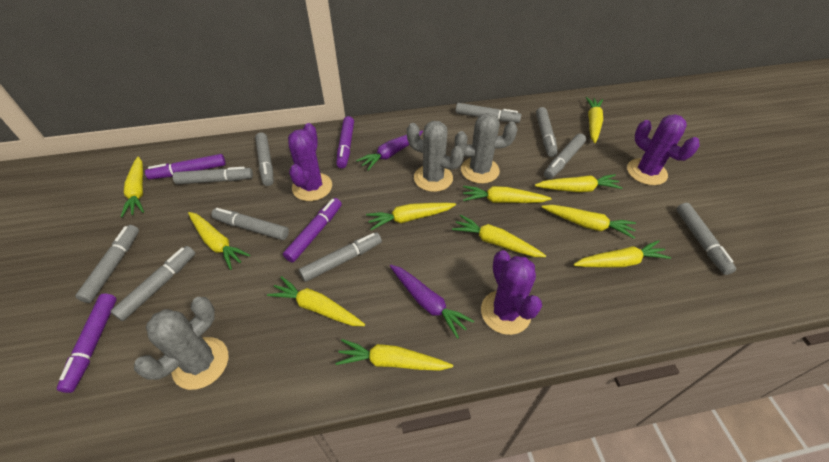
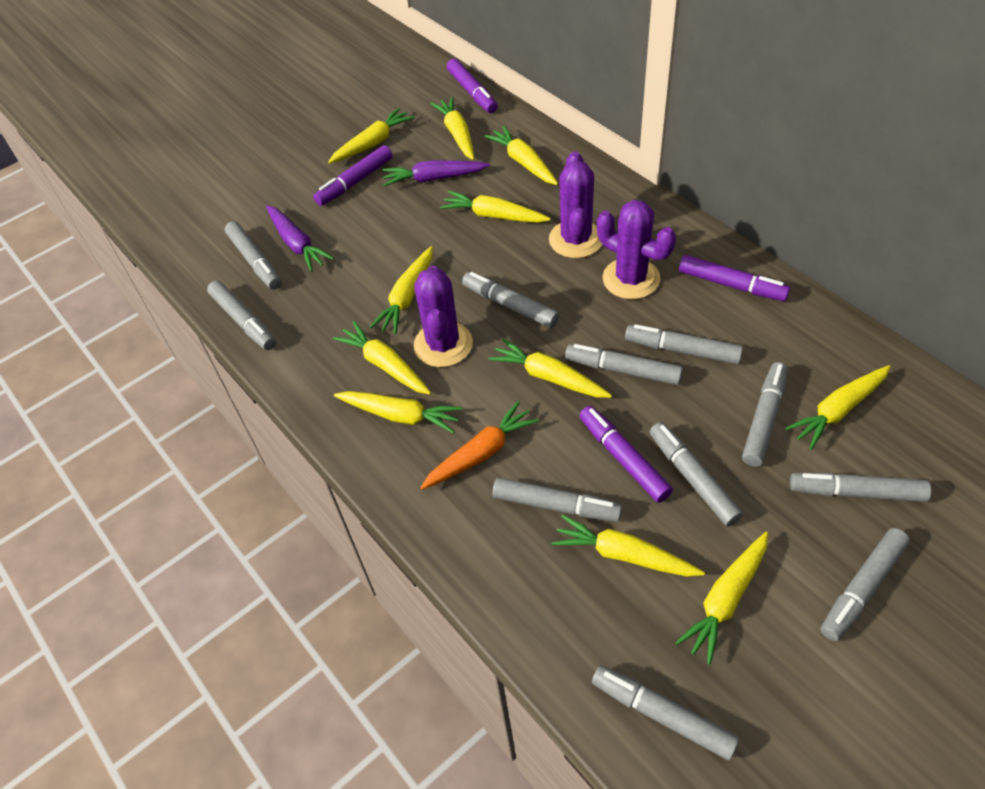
grey cactus: [134,297,228,390] [407,121,464,192] [455,113,518,184] = 3 -> none = 0
grey marker: [75,225,139,303] [110,246,195,321] [173,167,253,184] [211,208,289,240] [255,132,274,186] [299,232,382,282] [455,103,521,123] [536,107,558,157] [544,133,586,179] [676,203,736,275] = 10 -> [207,280,276,350] [225,221,282,289] [462,272,560,328] [492,478,622,522] [565,344,683,385] [592,665,739,761] [625,324,743,364] [649,422,743,526] [742,362,788,467] [790,472,931,502] [821,528,910,641] = 11
orange carrot: none = 0 -> [420,401,539,490] = 1

